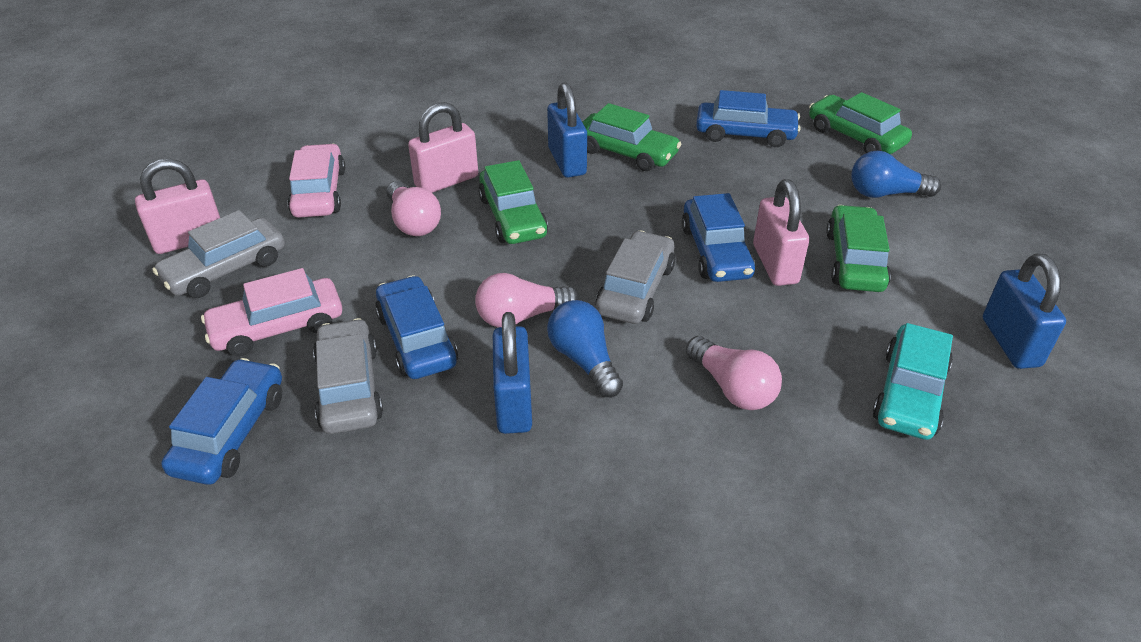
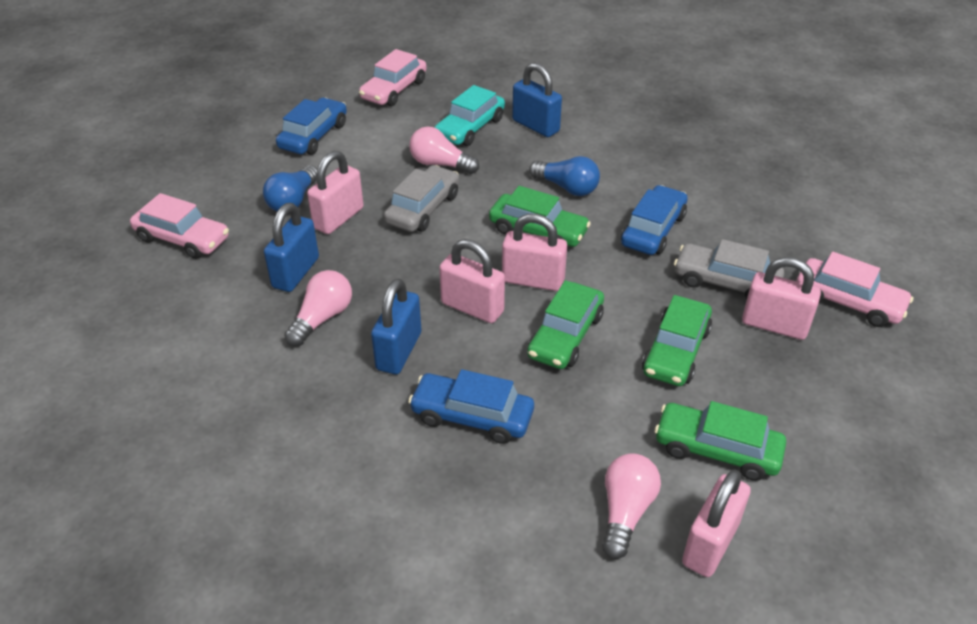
blue car: [161,358,282,485] [375,275,458,379] [682,193,755,282] [696,90,801,147] = 4 -> [276,98,347,155] [408,369,534,444] [621,185,688,255] = 3
grey car: [152,210,285,298] [313,318,383,434] [596,231,675,324] = 3 -> [384,165,459,232] [674,239,784,299] = 2
pink car: [201,268,342,356] [287,144,345,218] = 2 -> [130,193,229,259] [359,49,427,106] [796,252,913,327] = 3
pink padlock: [135,159,220,254] [408,102,478,193] [753,179,809,286] = 3 -> [307,151,364,234] [439,239,505,323] [502,214,567,291] [682,469,751,577] [742,257,821,340] = 5

